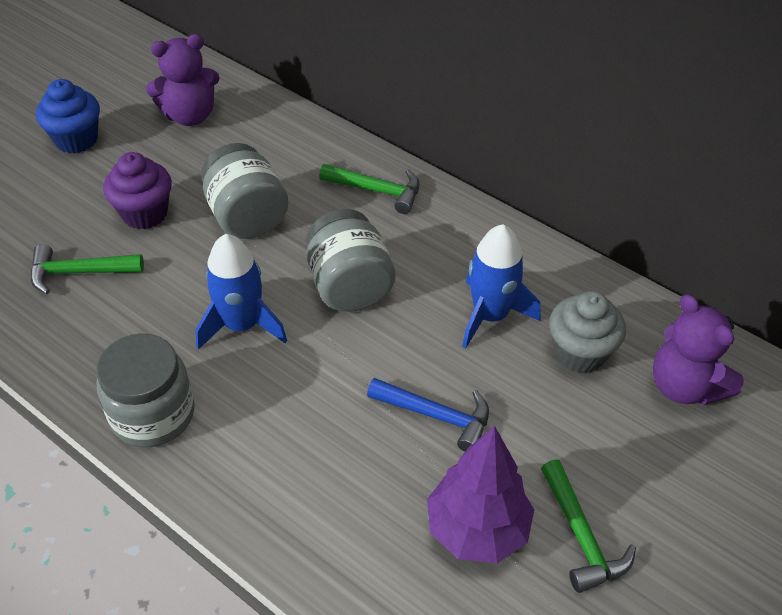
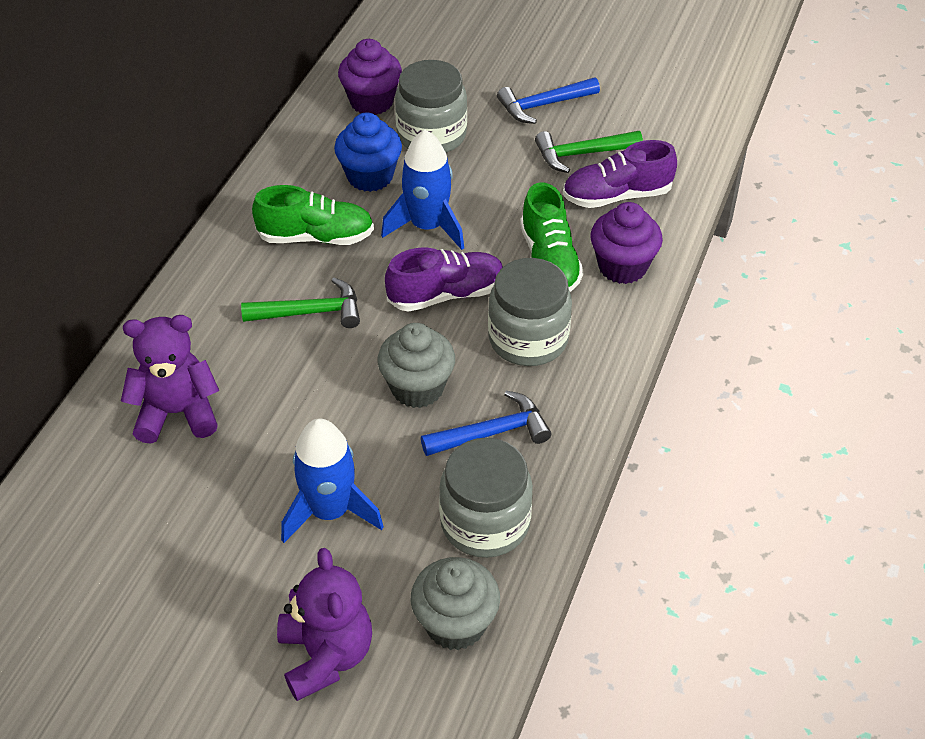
blue hammer: [367,378,489,452] = 1 -> [421,391,551,456] [497,77,600,124] = 2
green hammer: [30,244,144,294] [319,164,420,214] [541,459,636,593] = 3 -> [241,278,360,328] [535,131,643,173] = 2
green shoe: none = 0 -> [252,185,374,245] [520,182,583,292] = 2
grey cupcake: [549,291,626,373] = 1 -> [377,323,455,408] [411,557,500,650] = 2
purple cupcake: [103,152,172,229] = 1 -> [338,39,402,115] [590,202,663,284] = 2
purple shoe: none = 0 -> [385,248,503,312] [563,140,677,208] = 2
purple tree: [427,426,534,563] = 1 -> none = 0

